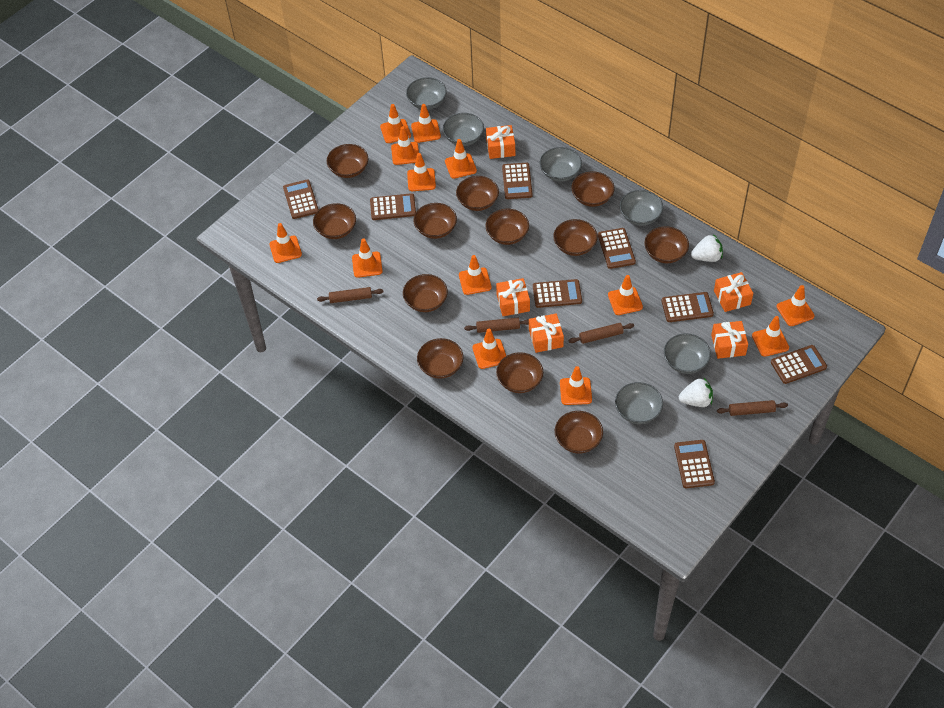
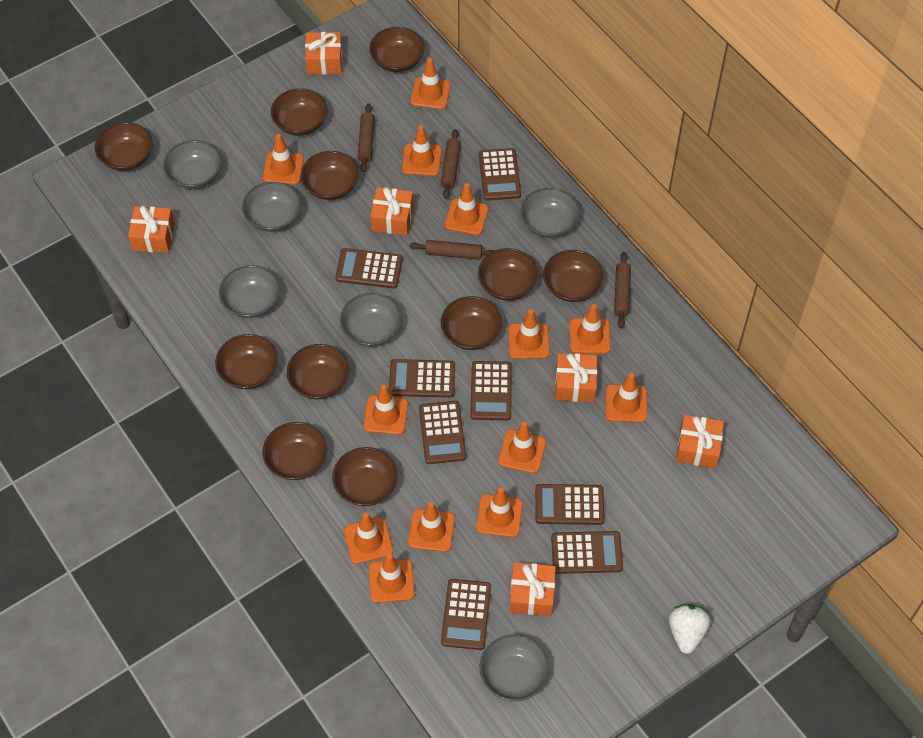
brown bowl: [313,203,356,239] [327,144,368,178] [403,274,448,312] [413,203,457,239] [417,338,464,379] [456,176,499,211] [486,209,529,245] [496,352,543,393] [553,219,598,256] [555,411,603,454] [571,172,614,207] [644,226,689,263] = 12 -> [95,123,153,171] [215,334,278,389] [263,422,327,480] [271,88,328,136] [287,344,349,399] [301,151,359,200] [332,447,398,506] [369,27,425,72] [441,296,502,350] [478,248,539,301] [543,250,604,302] = 11
orange gift: [486,125,515,159] [496,278,530,316] [529,313,564,353] [711,321,748,359] [714,272,753,312] = 5 -> [128,206,175,253] [305,32,342,75] [370,187,414,236] [509,562,556,616] [555,353,597,402] [676,415,724,468] = 6
white strawberry: [679,378,713,407] [691,234,723,262] = 2 -> [669,604,711,654] = 1

